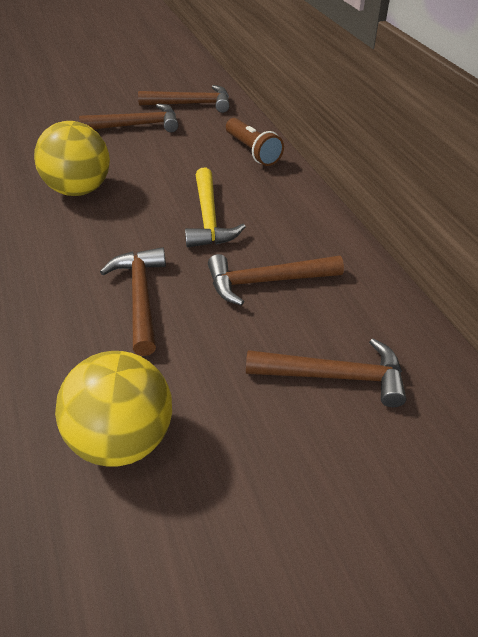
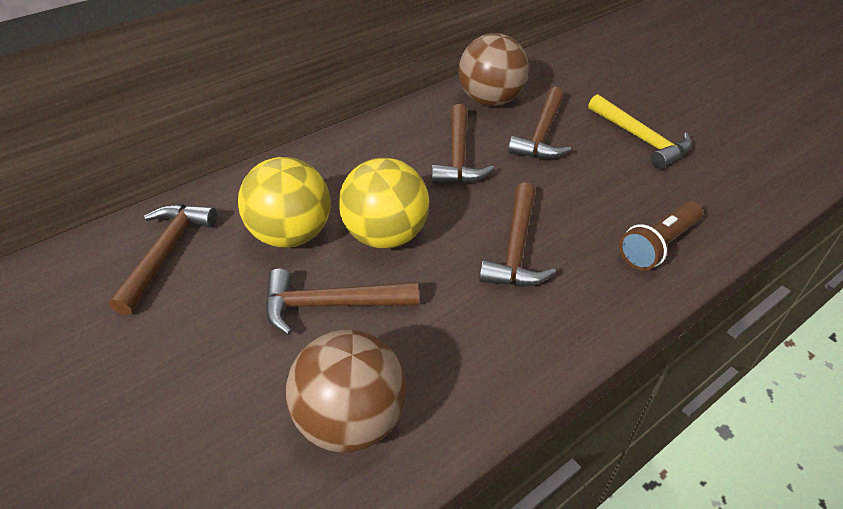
brown ball: none = 0 -> [286,330,407,453] [459,33,529,106] = 2

